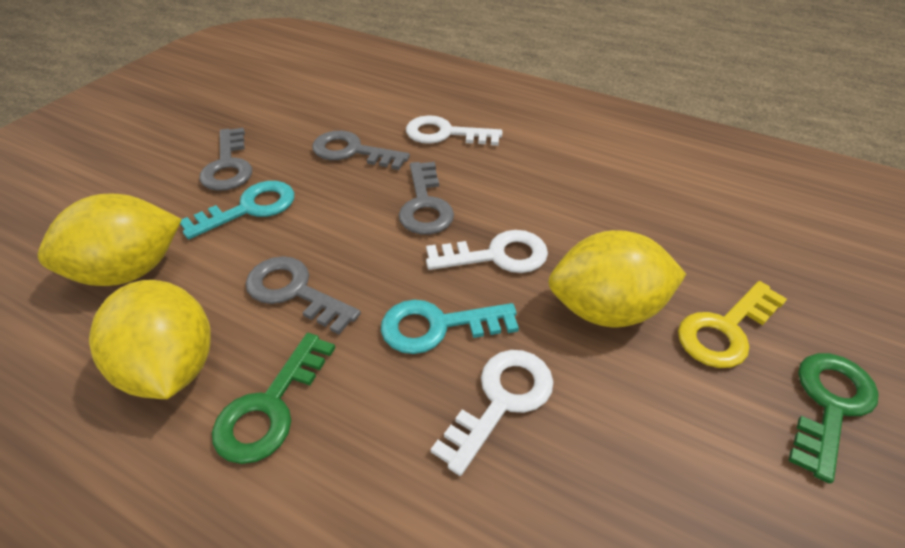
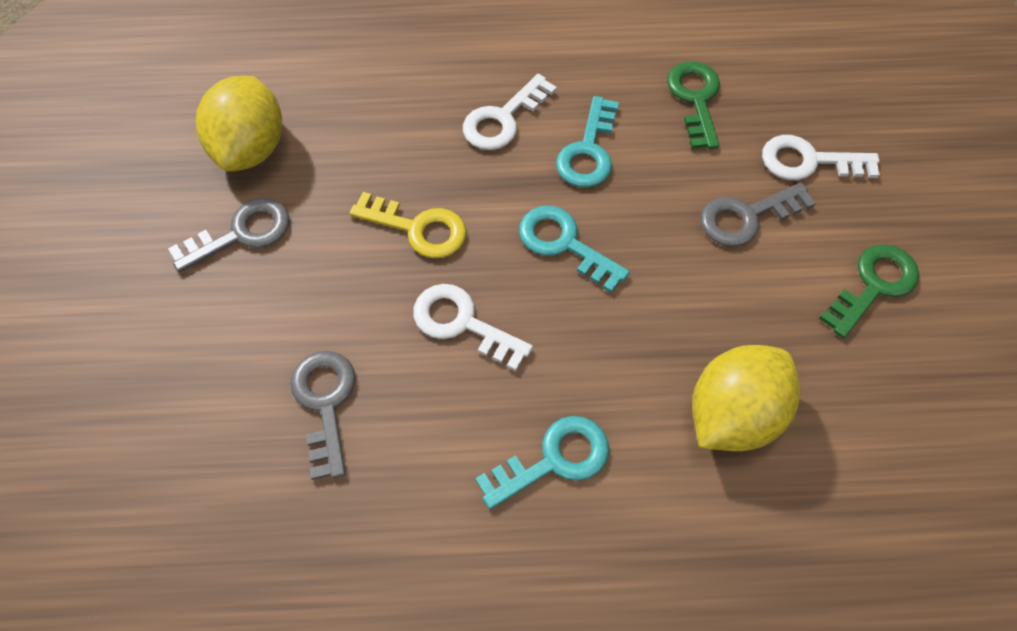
grey key: [199,128,252,191] [246,256,361,334] [312,131,410,170] [399,162,454,234] = 4 -> [168,198,289,273] [290,351,355,480] [701,182,816,247] = 3
turquoise key: [180,181,294,239] [381,300,519,354] = 2 -> [475,416,609,509] [519,206,630,293] [556,96,619,187] = 3
yellow lemon: [38,193,182,286] [89,280,211,399] [548,230,686,327] = 3 -> [196,76,282,172] [692,345,801,451] = 2

